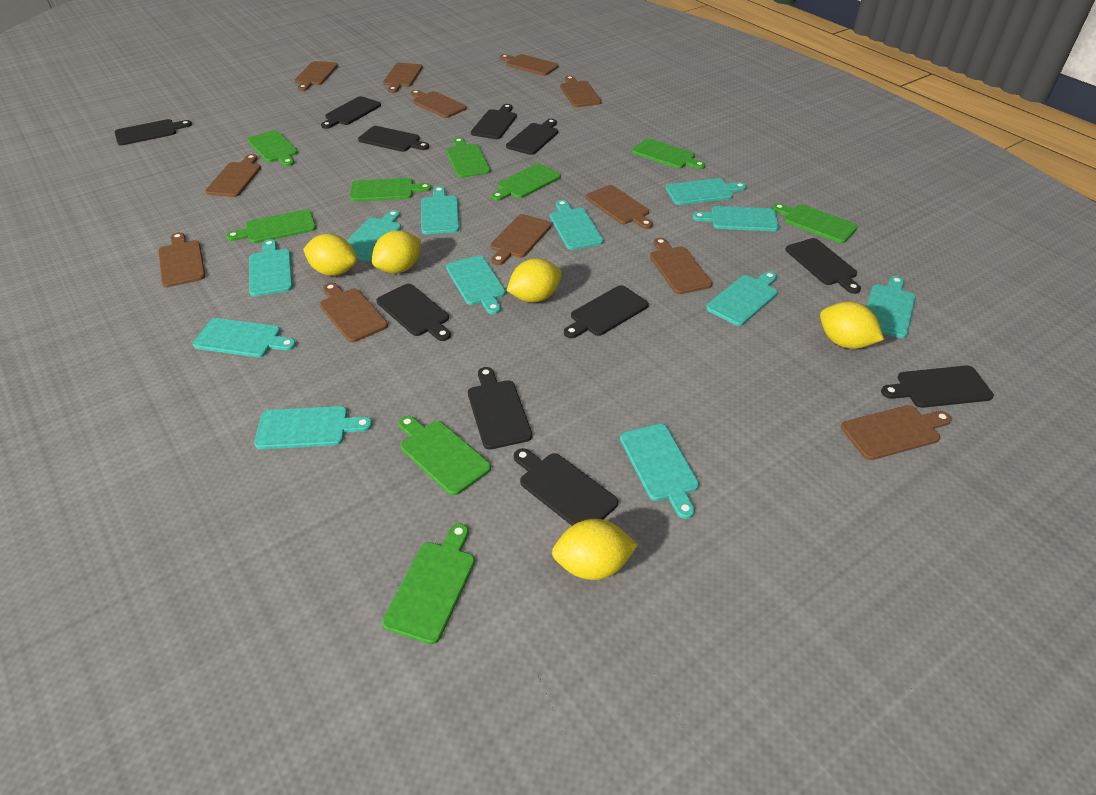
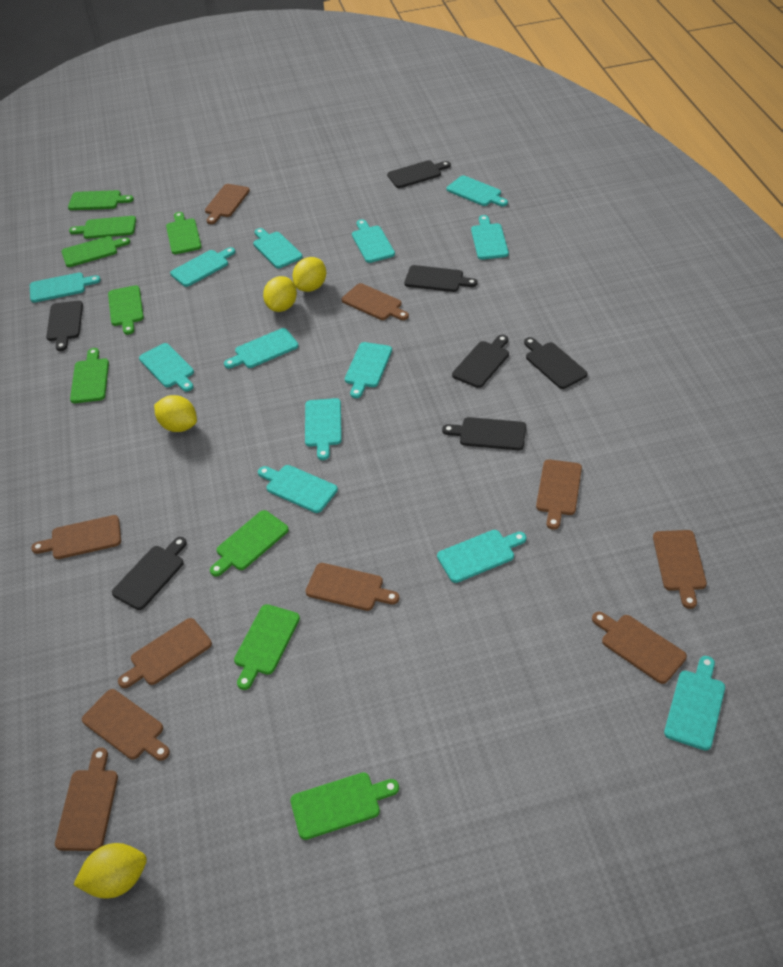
black cutting board: [115,119,192,145] [321,96,381,129] [358,126,429,152] [377,284,451,341] [468,367,532,450] [471,104,517,139] [506,119,558,155] [514,448,618,526] [564,285,649,338] [785,238,861,294] [881,366,994,408] = 11 -> [46,300,83,351] [112,537,187,610] [387,160,451,188] [404,265,477,292] [442,417,526,450] [452,335,509,388] [524,337,588,389] = 7
brown cutting board: [158,232,206,287] [205,154,261,197] [295,61,338,91] [320,283,388,342] [383,63,423,93] [411,90,467,118] [490,214,552,265] [500,54,559,76] [560,76,602,107] [586,185,653,229] [650,238,712,294] [841,405,952,460] = 12 -> [31,515,121,559] [55,747,118,851] [82,689,170,761] [118,618,212,688] [205,184,250,224] [305,563,399,611] [342,283,409,320] [536,459,582,530] [592,611,687,684] [653,530,707,609] = 10
turquoise cutting board: [193,318,296,357] [249,239,293,296] [254,406,372,449] [347,210,401,261] [421,186,460,234] [446,255,506,314] [550,200,603,250] [620,424,699,519] [666,178,746,205] [692,206,779,231] [706,271,778,326] [866,276,916,338] = 12 -> [30,272,101,303] [139,343,194,392] [170,247,235,287] [224,328,299,369] [253,228,303,268] [258,465,338,513] [305,398,342,460] [345,342,392,398] [352,219,395,263] [437,530,526,583] [447,175,508,206] [471,215,509,260] [664,656,725,751] = 13
yellow lemon: [303,234,357,276] [372,230,421,273] [506,258,561,302] [552,519,638,580] [820,302,884,349] = 5 -> [73,843,147,898] [154,395,197,432] [263,276,297,312] [292,257,326,292] = 4

